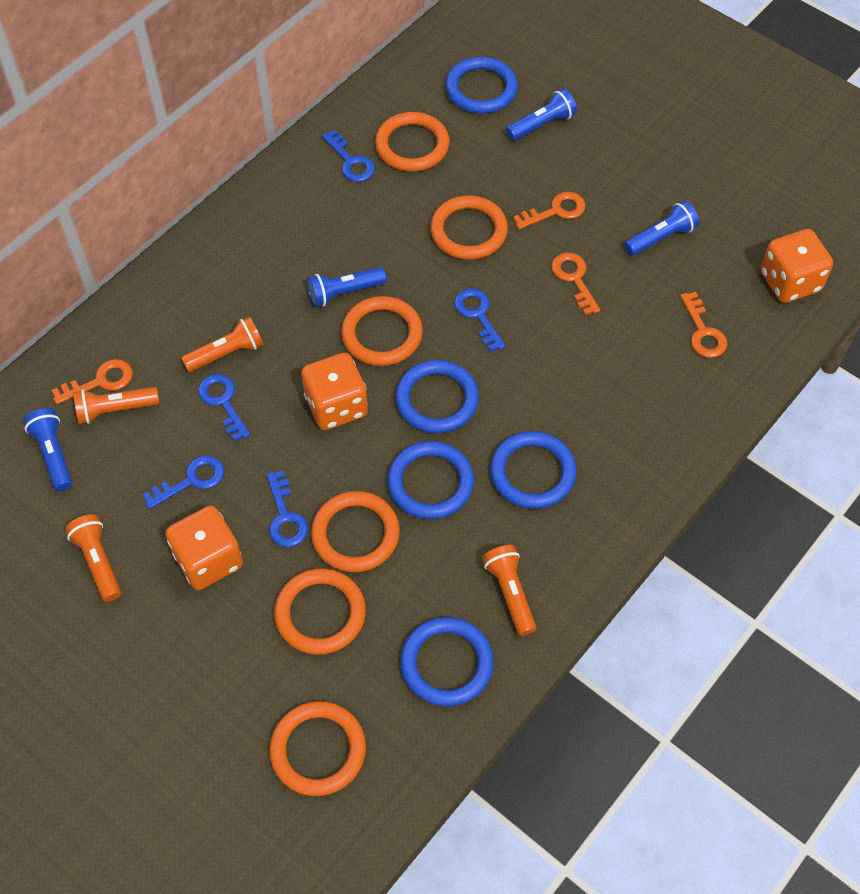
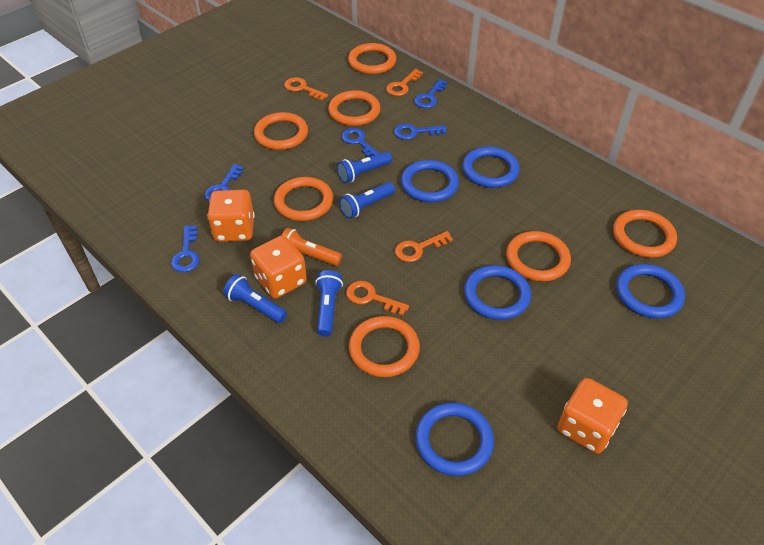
orange flashlight: [65,514,121,602] [73,387,159,424] [181,316,263,372] [482,545,536,636] = 4 -> [281,228,342,266] = 1
orange ring: [269,701,366,796] [274,568,366,655] [311,491,400,572] [341,296,423,366] [375,112,449,171] [430,196,508,260] = 6 -> [254,112,308,150] [274,177,333,221] [328,90,381,126] [348,43,396,74] [349,316,420,377] [506,231,571,282] [613,210,677,258] = 7

